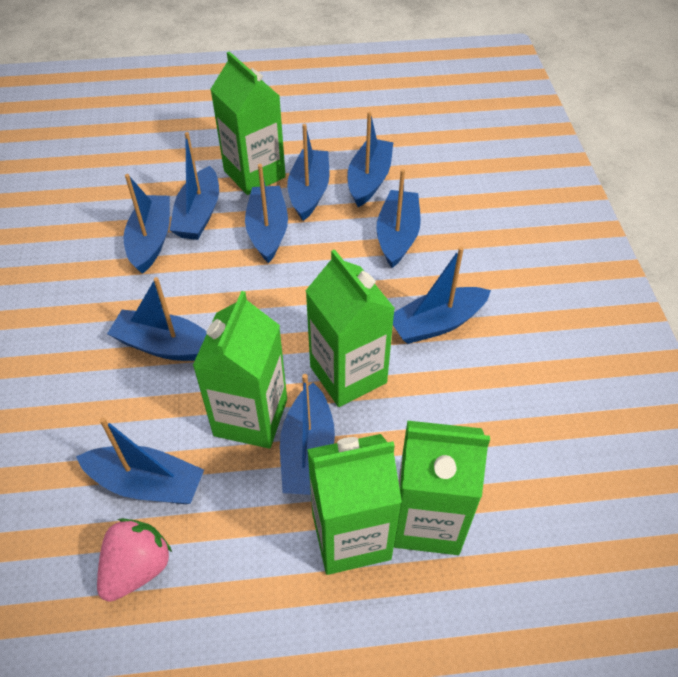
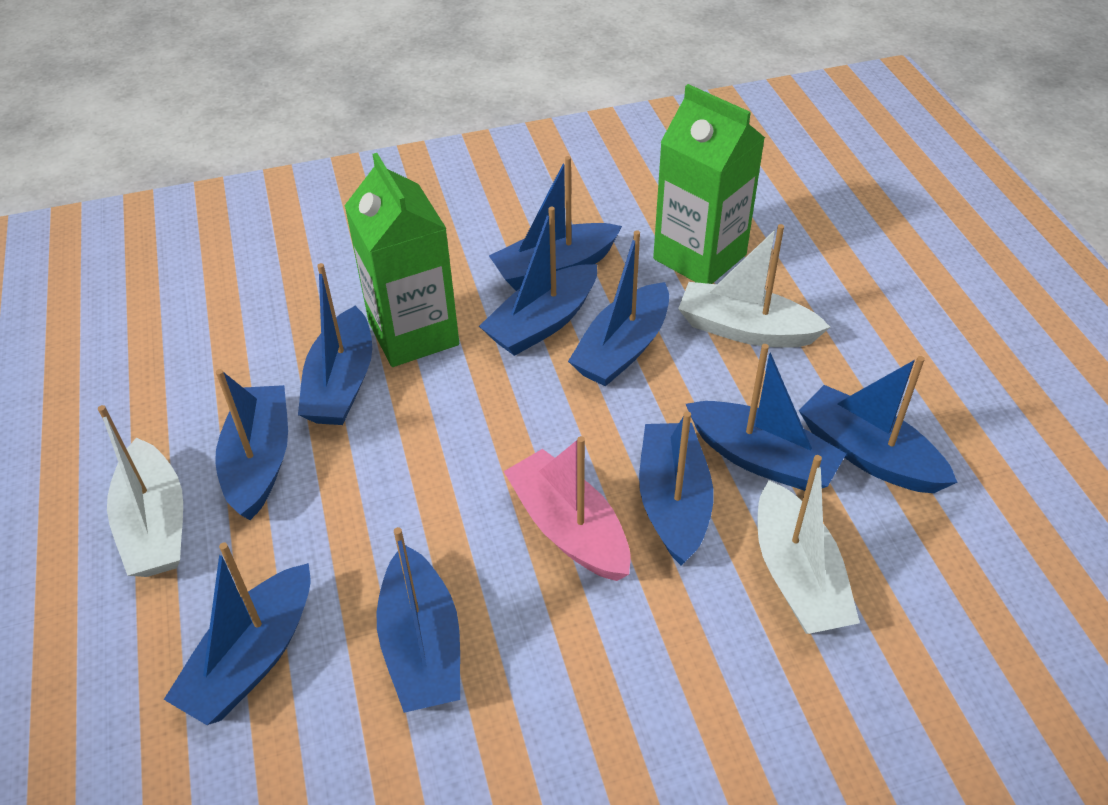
green carton: [193,291,287,449] [210,51,286,195] [306,249,395,407] [307,434,402,575] [394,421,490,555] = 5 -> [344,153,460,367] [653,84,765,284] = 2
pink boat: none = 0 -> [503,436,631,581] = 1
pink strawberry: [97,518,172,602] = 1 -> none = 0
white boat: none = 0 -> [98,405,183,577] [678,224,830,347] [757,455,860,634] = 3

